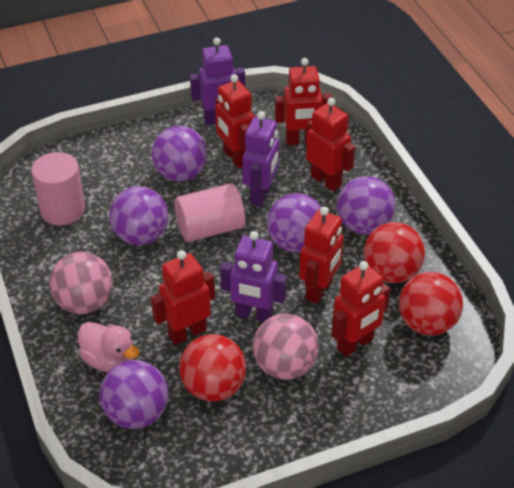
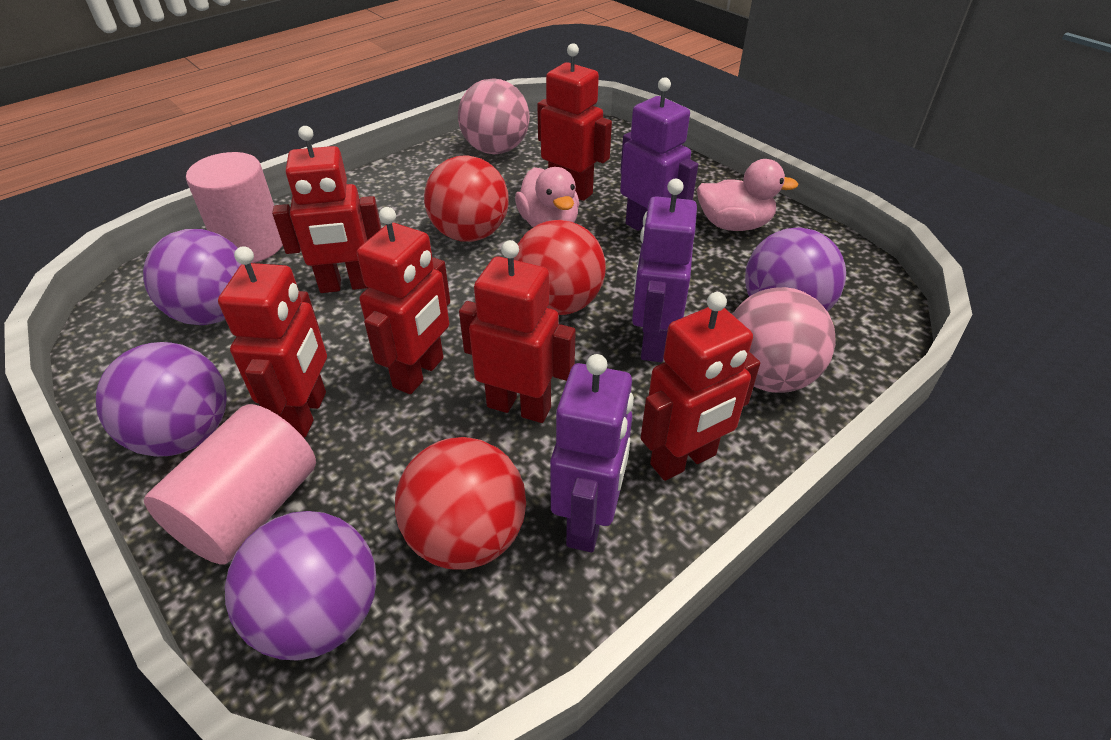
pink duck: [78,322,139,372] = 1 -> [515,167,579,227] [697,159,798,231] = 2
purple ball: [100,360,168,429] [109,186,168,245] [151,126,207,181] [267,193,322,253] [337,176,395,235] = 5 -> [96,342,227,457] [143,229,242,325] [225,511,377,661] [745,227,846,312] = 4

